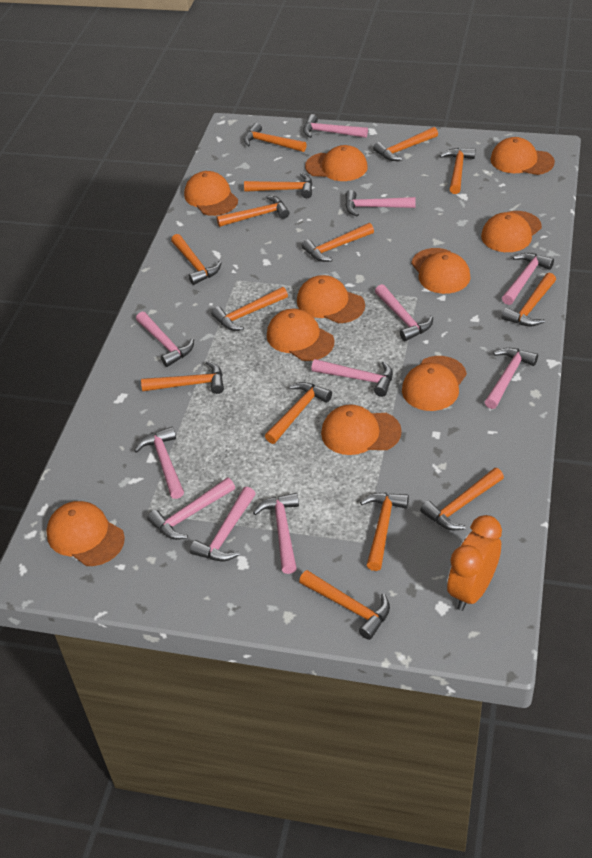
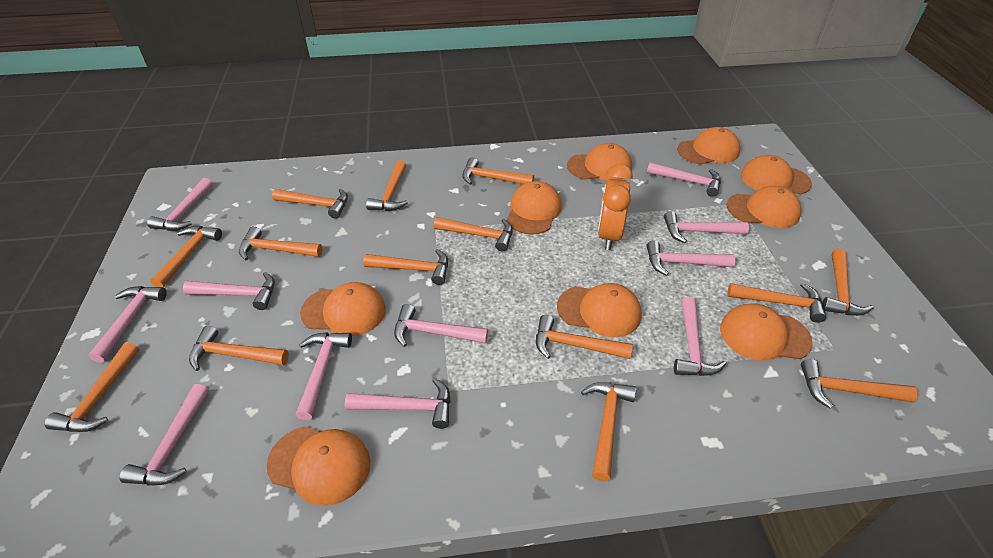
orange cap: [46,501,125,566] [184,171,238,216] [267,309,334,361] [297,275,365,323] [305,145,368,181] [321,404,402,455] [402,356,467,411] [411,248,470,294] [481,211,542,252] [490,137,555,175] = 10 -> [267,426,370,506] [300,282,386,336] [506,181,562,235] [557,283,642,337] [567,143,632,180] [677,127,740,164] [720,303,813,360] [727,186,802,228] [741,155,812,194] = 9

